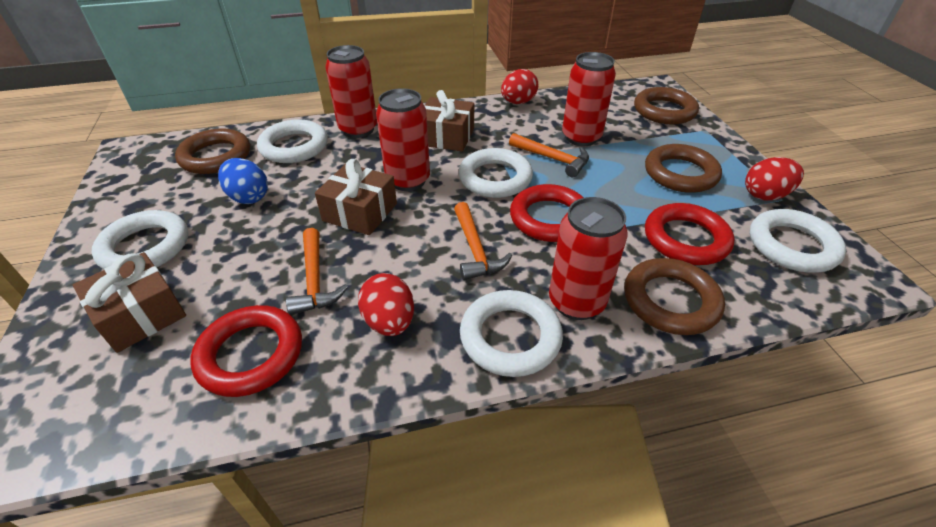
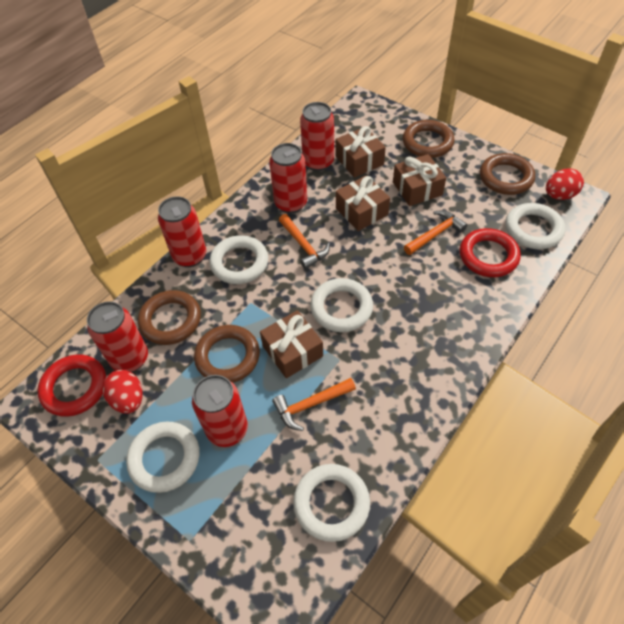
blue egg: [218,158,268,204] = 1 -> none = 0
brown gift: [73,252,186,353] [315,159,397,235] [424,90,474,152] = 3 -> [260,310,323,378] [336,126,386,178] [336,175,390,231] [393,154,446,206] = 4
red can: [325,45,377,138] [376,88,430,191] [549,197,628,320] [562,52,616,146] = 4 -> [87,301,148,372] [158,196,206,267] [192,375,248,447] [269,143,307,214] [300,102,334,171] = 5
red egg: [358,273,414,336] [501,69,538,104] [745,157,804,200] = 3 -> [102,370,143,414] [546,168,584,200] = 2
red ring: [190,305,302,397] [510,184,584,242] [645,203,734,265] = 3 -> [37,354,106,417] [460,228,521,277] = 2

